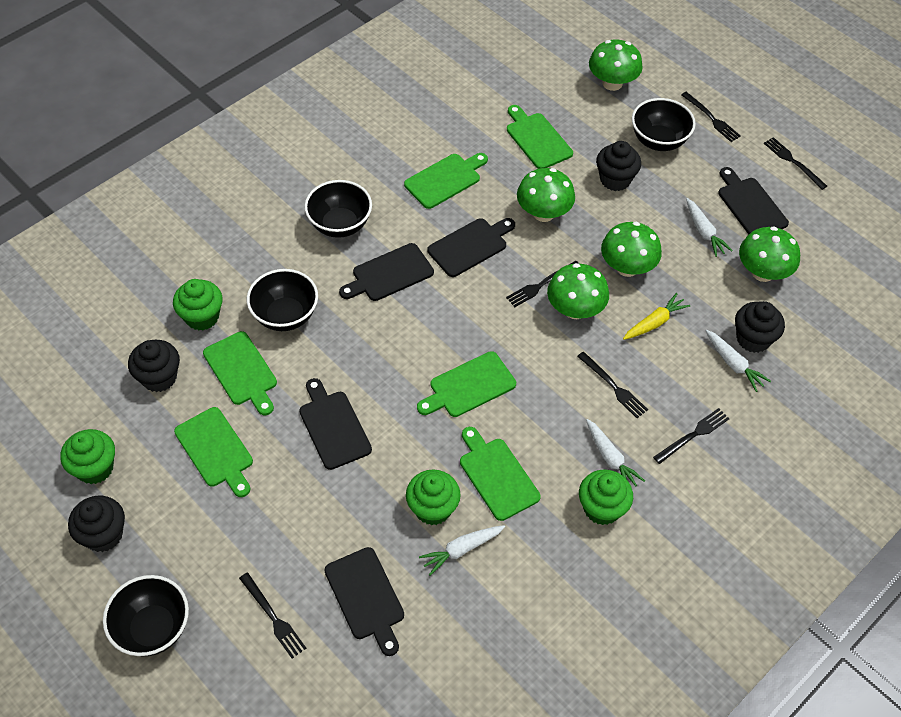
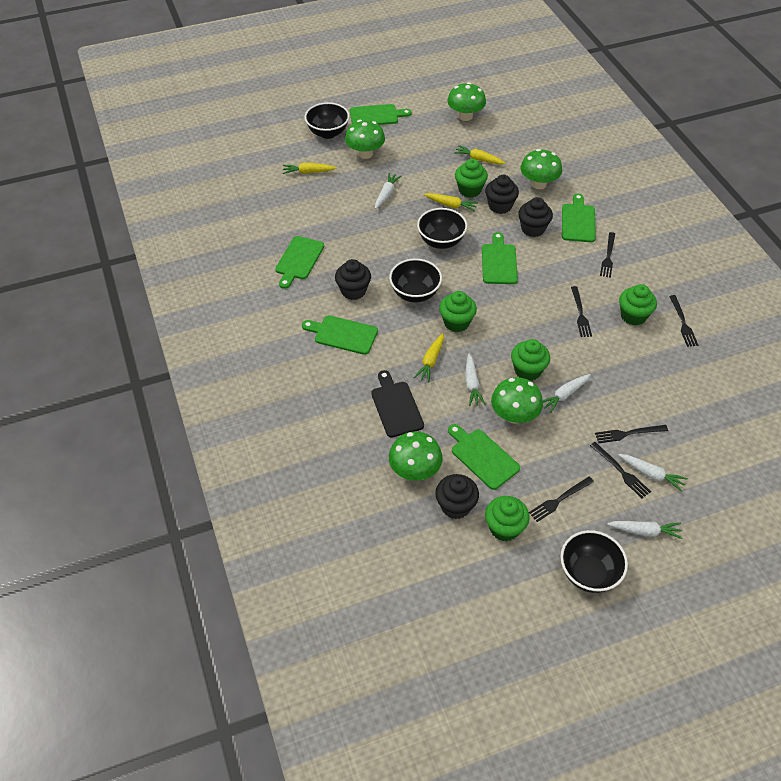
black cutting board: [299,378,372,470] [324,547,404,656] [339,243,434,301] [427,218,515,277] [718,167,789,235] = 5 -> [371,370,424,438] = 1
green cupcake: [60,429,115,484] [173,279,223,330] [406,470,461,525] [579,470,633,525] = 4 -> [439,291,477,332] [455,159,488,198] [485,496,530,541] [511,339,550,381] [619,284,657,326] = 5
white carrot: [419,525,505,576] [586,419,645,486] [686,198,733,257] [706,330,771,392] = 4 -> [375,173,401,209] [465,354,486,406] [543,374,590,413] [607,521,683,539] [618,454,688,492] = 5
yellow carrot: [623,293,690,340] = 1 -> [283,163,337,174] [414,333,444,382] [424,193,479,212] [454,145,506,164] = 4

